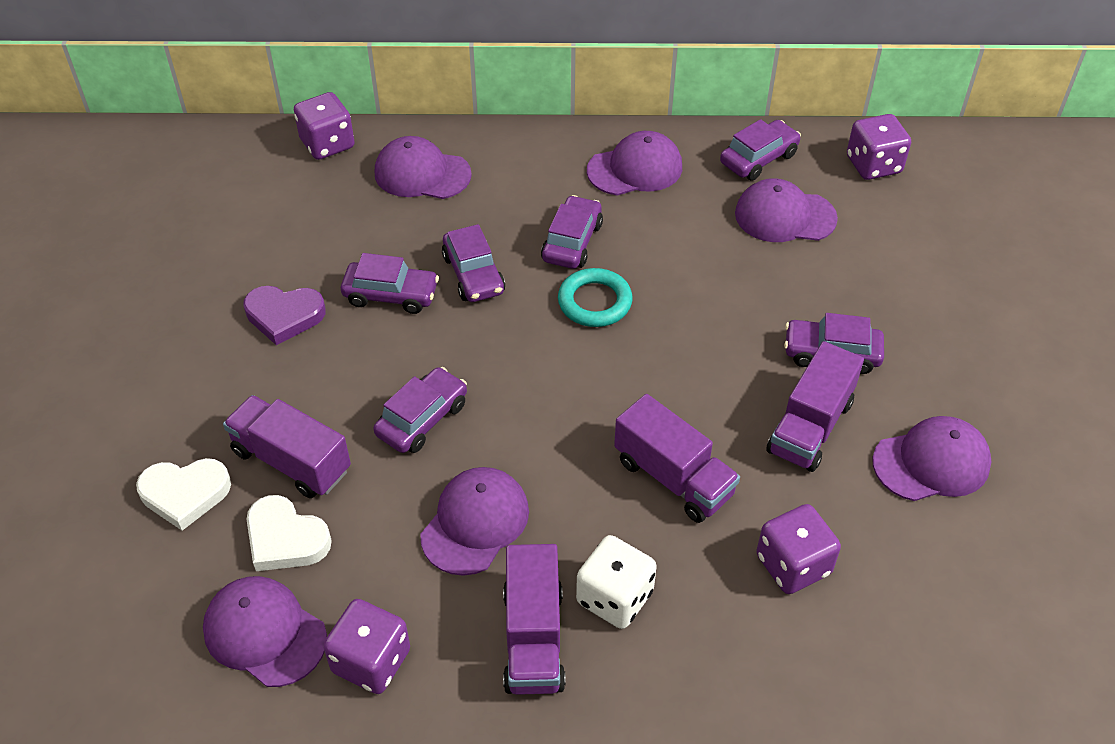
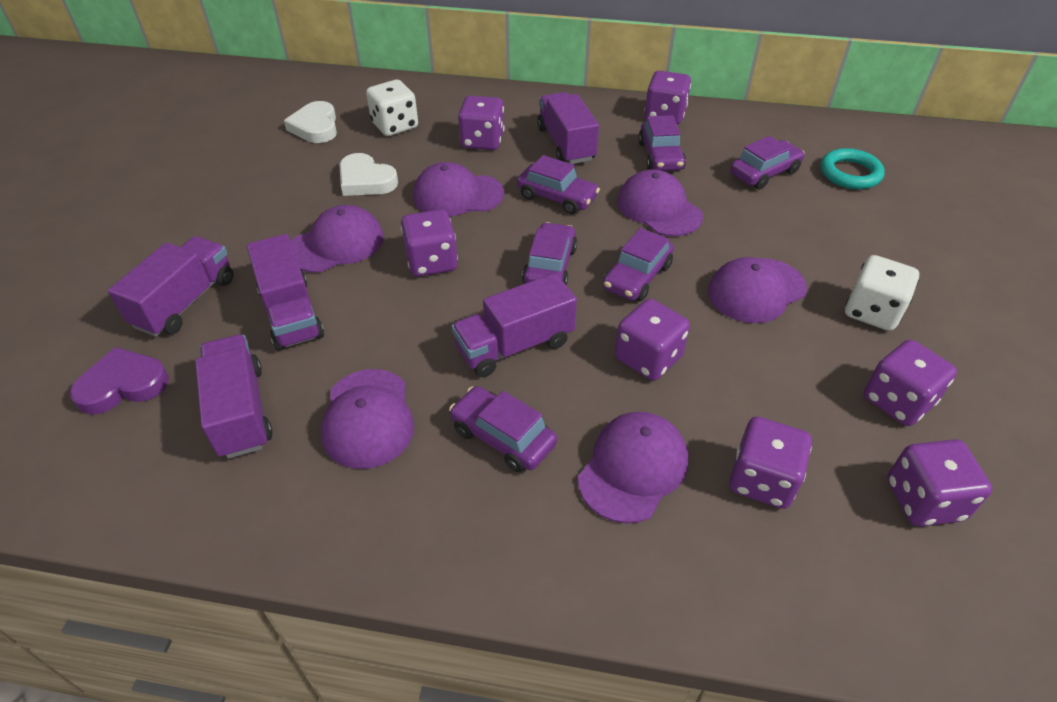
purple dice: [294,92,355,160] [323,599,410,694] [756,504,841,594] [847,114,911,180] = 4 -> [401,209,458,277] [458,96,505,150] [615,299,690,381] [645,71,691,124] [729,417,812,509] [864,339,957,426] [887,439,992,527] = 7
purple truck: [223,395,351,498] [503,544,566,695] [614,394,740,523] [766,341,864,472] = 4 -> [108,236,233,337] [195,335,273,459] [247,234,324,351] [452,273,577,377] [537,92,599,164] = 5
white dice: [576,535,657,629] = 1 -> [366,80,418,136] [845,255,919,331] = 2

